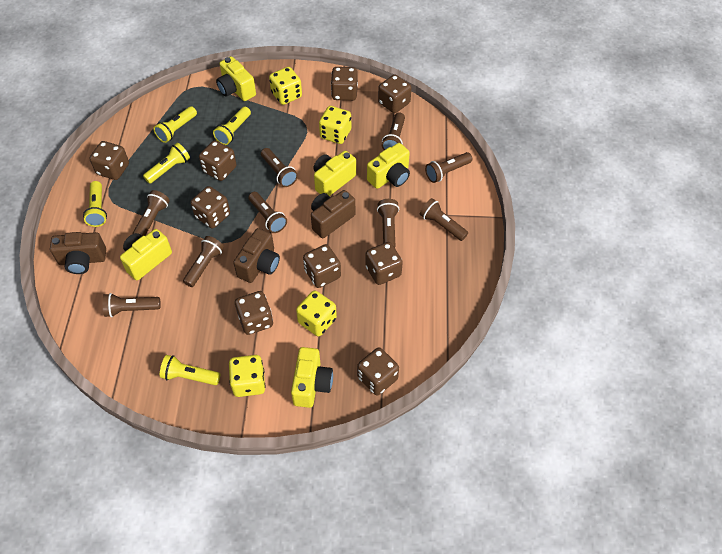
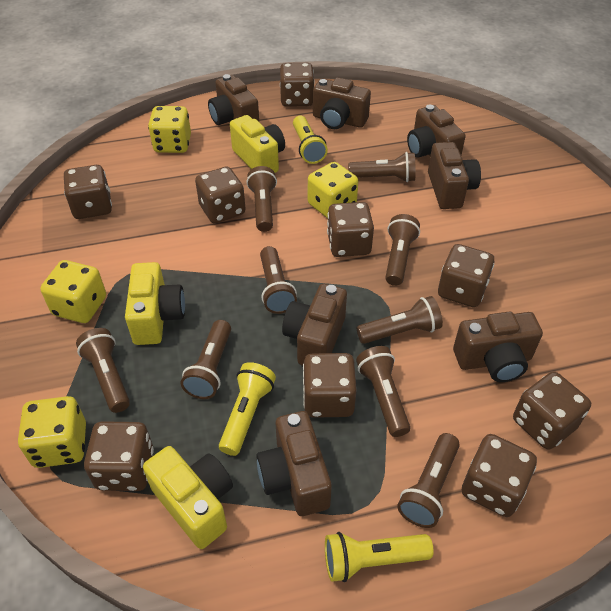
brown camera: [50,232,106,274] [233,228,280,283] [311,190,355,238] = 3 -> [208,74,259,125] [256,411,332,516] [282,284,347,366] [313,77,371,129] [407,105,466,158] [428,142,481,209] [453,312,543,382] = 7
yellow camera: [120,229,172,280] [216,56,256,101] [291,347,333,408] [313,151,356,196] [367,143,410,189] = 5 -> [125,262,185,345] [143,446,233,549] [230,115,285,173] = 3
yellow flashlight: [83,181,107,227] [143,143,190,184] [153,106,197,143] [160,355,220,385] [213,107,251,145] = 5 -> [219,362,276,456] [293,116,328,164] [325,532,434,582] = 3

